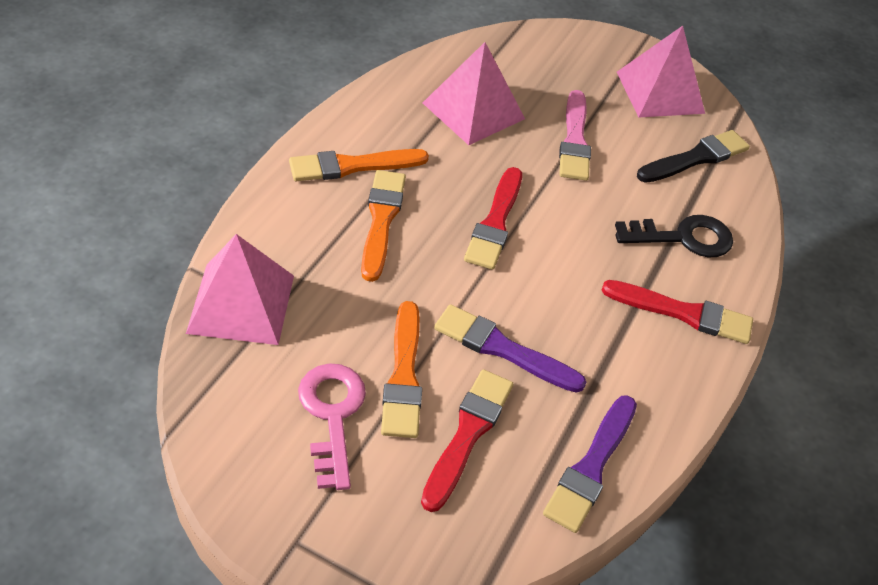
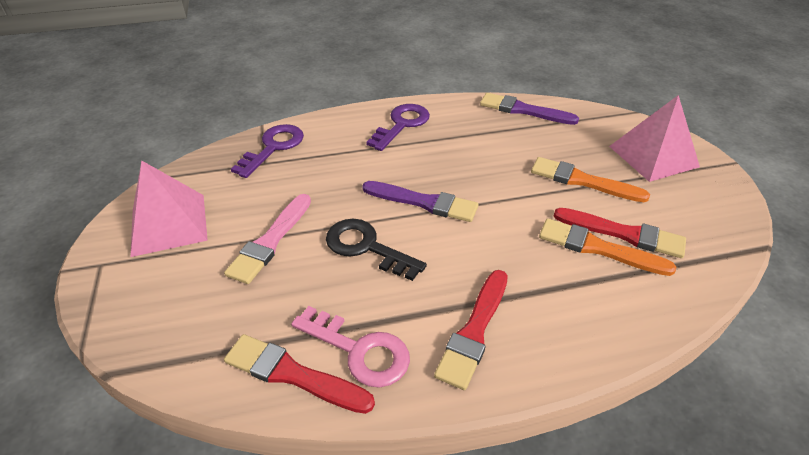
black brush: [637,130,750,183] = 1 -> none = 0
orange brush: [289,149,429,181] [361,170,406,282] [381,301,422,438] = 3 -> [531,157,650,202] [539,218,676,276] = 2
pink pyramid: [186,234,294,345] [423,42,525,145] [617,26,705,117] = 3 -> [130,160,208,257] [609,95,700,182] = 2
purple key: none = 0 -> [231,124,304,178] [366,104,430,151] = 2

